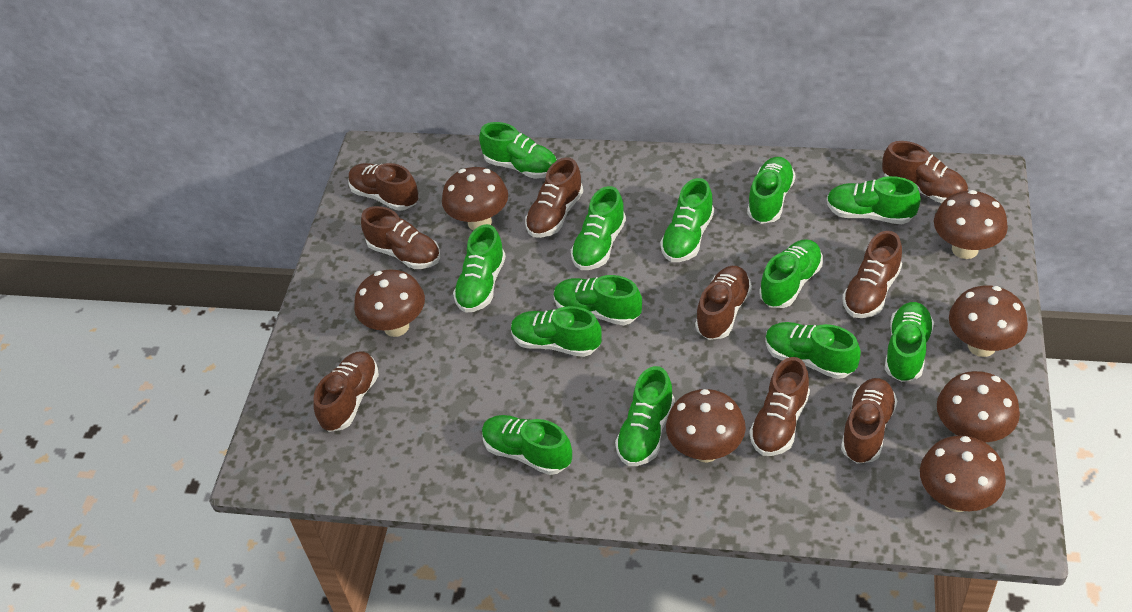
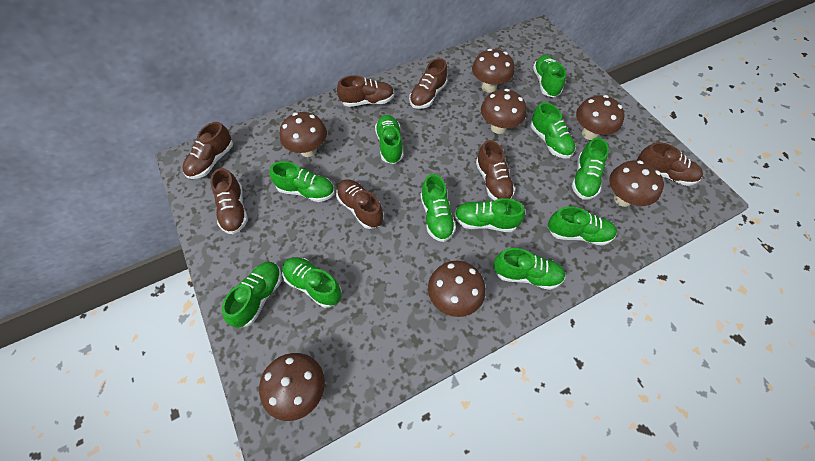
brown shoe: [313,352,379,432] [348,163,419,211] [361,206,440,269] [525,157,583,238] [695,266,752,340] [750,357,810,456] [841,378,897,464] [842,231,902,318] [882,141,968,203] = 9 -> [182,122,233,179] [210,168,248,234] [336,179,384,229] [337,75,394,107] [409,58,448,109] [476,140,515,200] [637,142,703,186] = 7
green shoe: [453,224,506,313] [479,122,557,179] [482,415,572,475] [511,306,602,357] [554,275,642,325] [571,186,626,270] [615,366,675,466] [660,178,714,262] [747,157,796,224] [759,239,823,308] [765,322,861,379] [827,176,921,224] [885,302,934,382] = 13 -> [222,262,282,328] [270,161,335,202] [282,257,342,308] [375,115,404,164] [420,174,456,242] [454,198,525,232] [493,248,565,290] [530,102,575,159] [533,55,566,97] [548,207,617,246] [572,137,609,200] = 11

